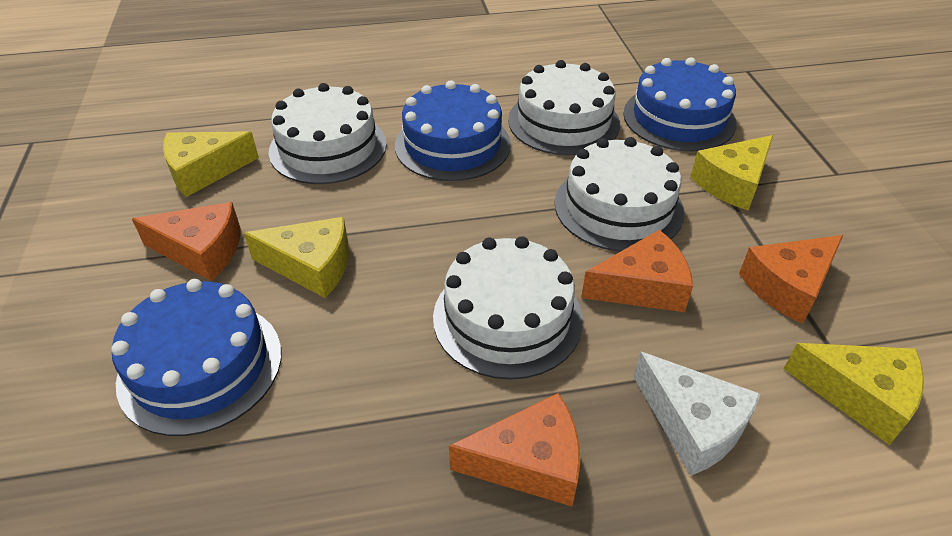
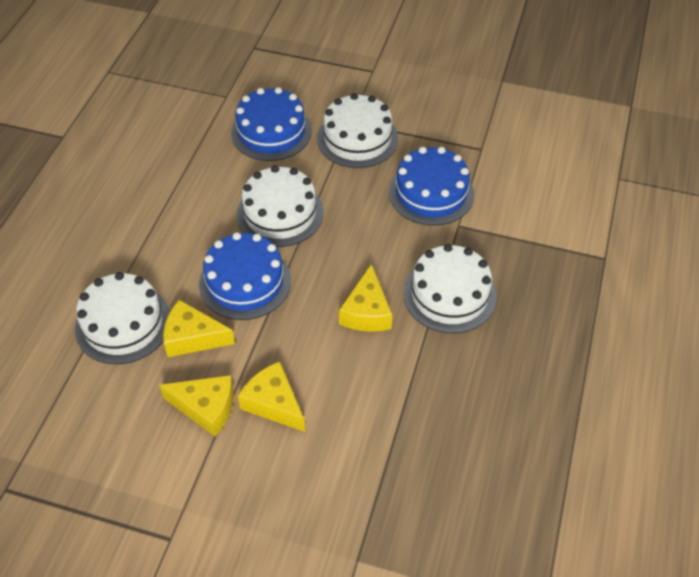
orange cheese: [132,202,241,281] [449,393,580,506] [581,230,693,312] [739,235,843,324] = 4 -> none = 0
white cheese: [634,352,760,476] = 1 -> none = 0

